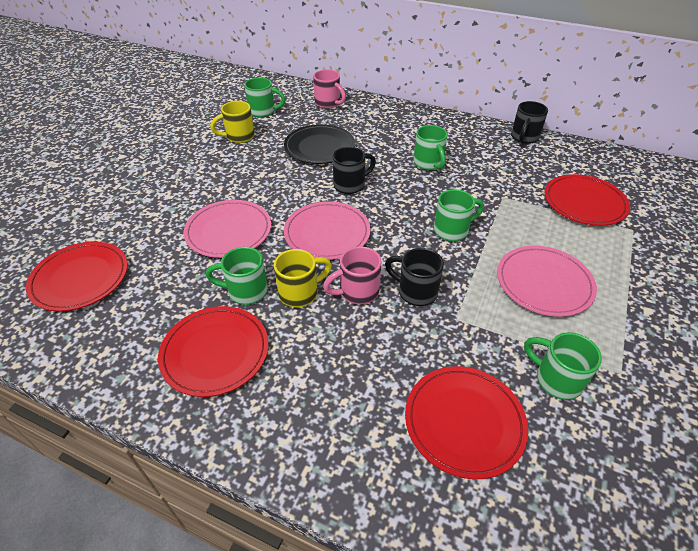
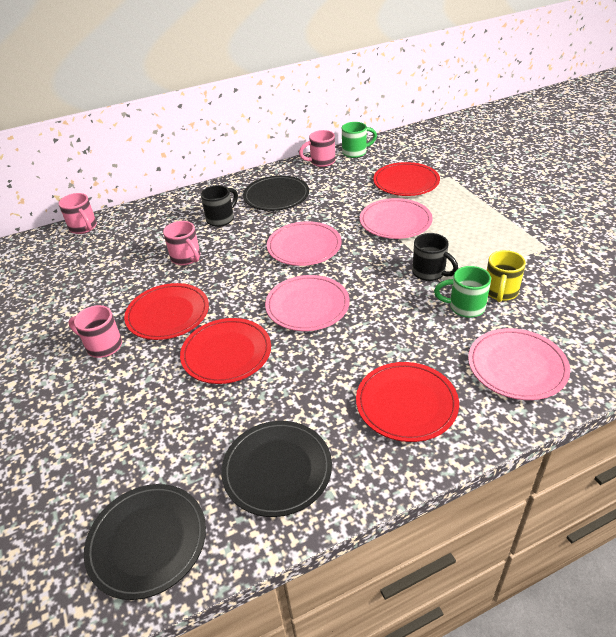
black mug: [333,147,376,194] [385,248,444,306] [511,101,548,144] = 3 -> [201,185,238,227] [412,233,458,281] = 2
black plate: [284,124,355,164] = 1 -> [84,484,206,600] [221,421,332,517] [243,175,309,211] = 3
green mug: [206,247,268,305] [244,77,286,117] [413,125,448,170] [434,189,484,241] [524,332,602,400] = 5 -> [342,122,377,158] [434,266,491,318] = 2
pink mug: [313,69,346,109] [323,246,382,305] = 2 -> [59,193,97,234] [69,305,122,358] [163,221,200,265] [299,130,335,167] = 4
pink plate: [184,200,271,258] [284,201,371,260] [497,246,597,317] = 3 -> [265,275,350,331] [267,221,341,266] [360,198,433,239] [468,328,570,400] = 4
yellow mug: [210,101,255,143] [274,249,332,307] = 2 -> [487,250,526,302] = 1

